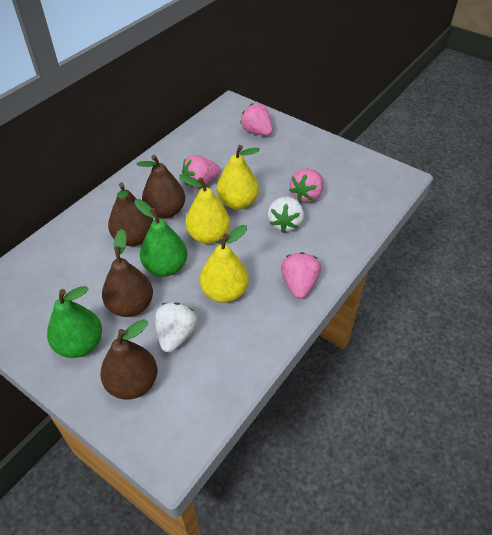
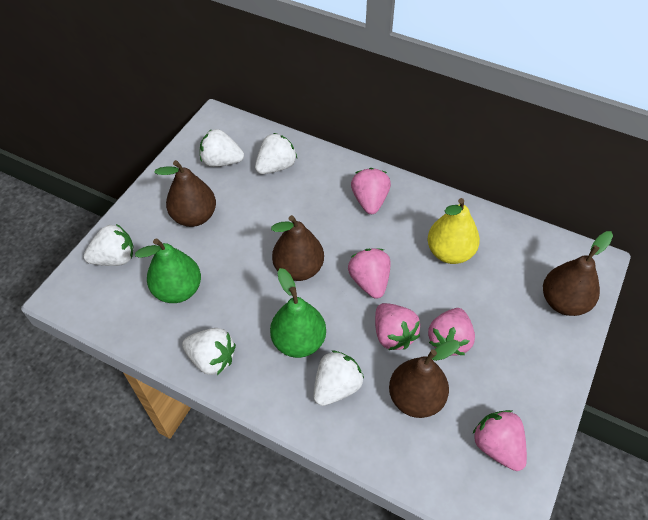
pink strawberry: [182,155,221,189] [240,103,273,136] [281,252,321,299] [289,168,323,203] = 4 -> [348,248,391,299] [351,168,391,214] [375,303,420,350] [428,308,475,356] [472,410,527,471] = 5
white strawberry: [155,303,197,352] [268,197,304,233] = 2 -> [84,224,134,266] [182,328,236,375] [200,129,244,167] [255,133,297,174] [314,350,364,406] = 5
yellow pear: [179,174,230,244] [200,225,249,303] [216,145,260,209] = 3 -> [428,198,480,264] = 1

